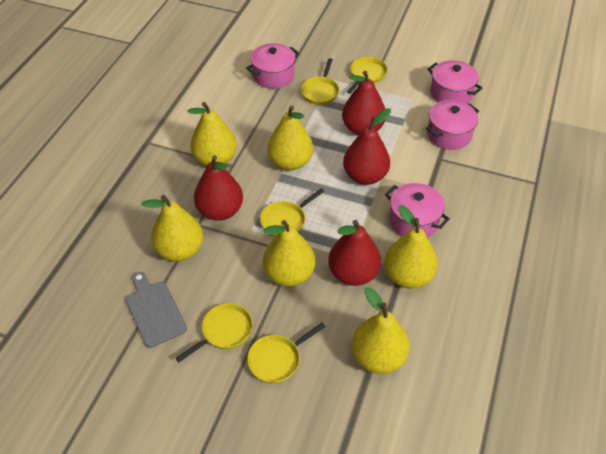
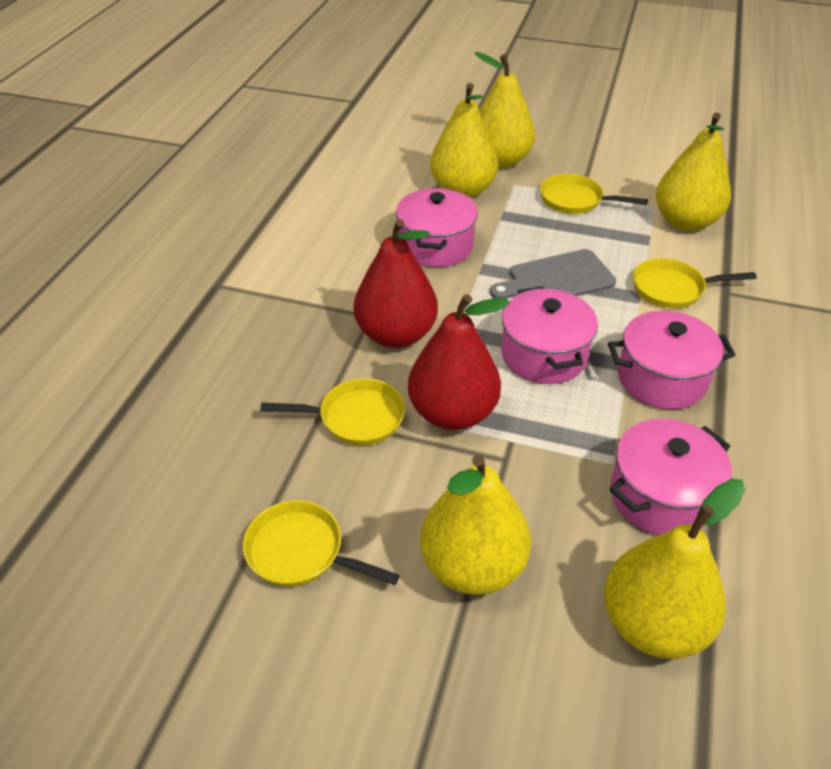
red pear: [194,155,243,221] [328,220,381,286] [342,71,386,135] [343,108,391,185] = 4 -> [354,219,438,348] [408,294,510,430] = 2
yellow pan: [176,303,253,362] [247,323,326,383] [260,188,324,237] [301,58,339,105] [347,57,388,94] = 5 -> [243,500,400,587] [261,378,405,445] [540,174,648,214] [633,258,757,308] = 4
yellow pear: [141,195,203,261] [188,102,237,166] [263,220,315,287] [267,106,313,171] [352,288,410,374] [384,205,438,288] = 6 -> [420,454,531,595] [430,83,499,198] [475,52,535,169] [604,479,745,659] [656,113,731,231] = 5

